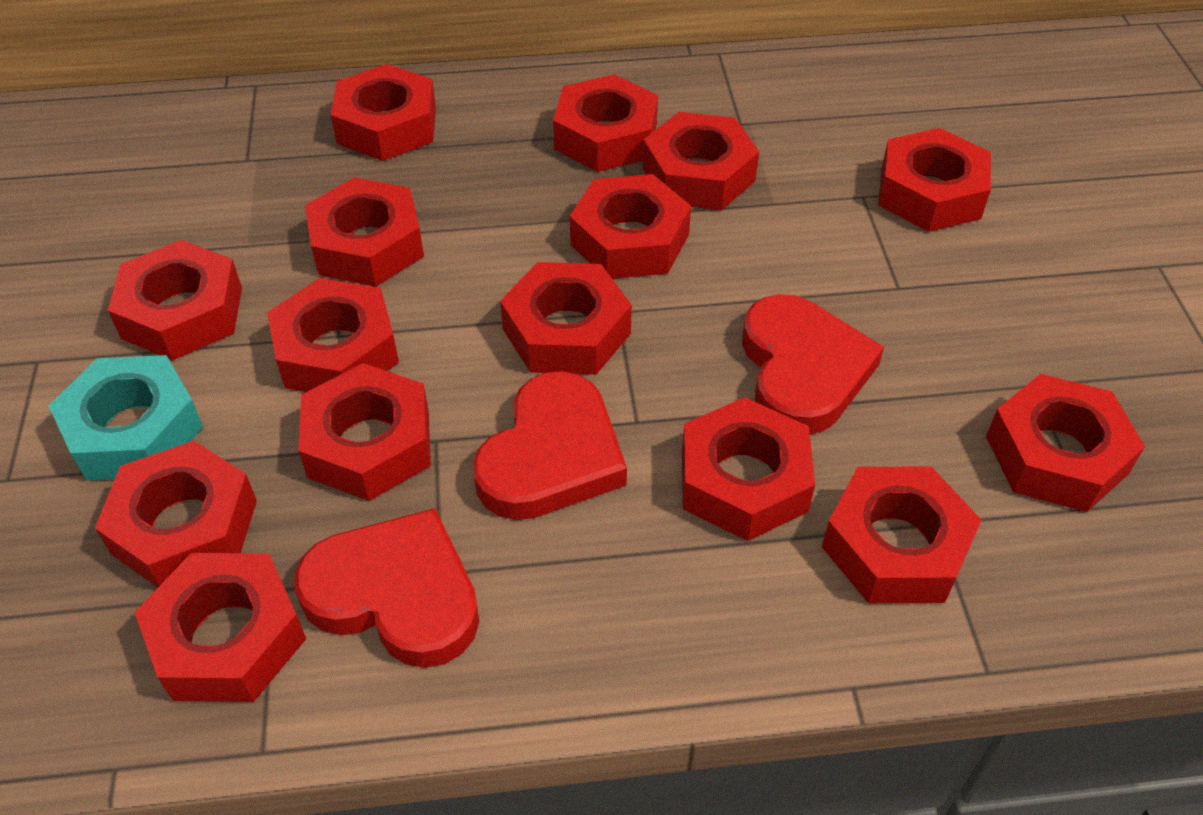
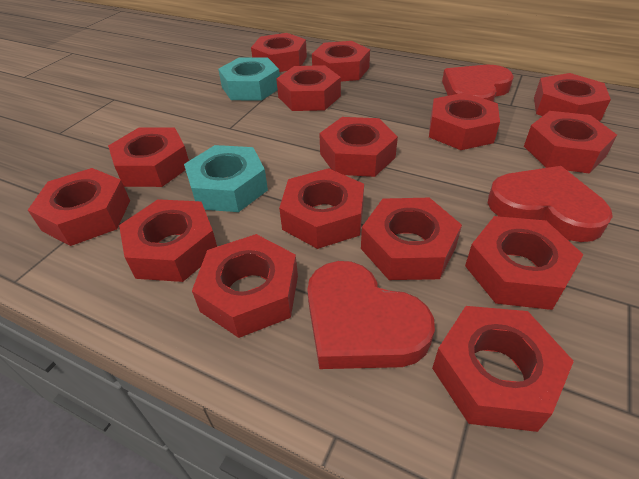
turquoise nut: [49,355,203,481] = 1 -> [184,145,268,212] [218,58,280,101] = 2

